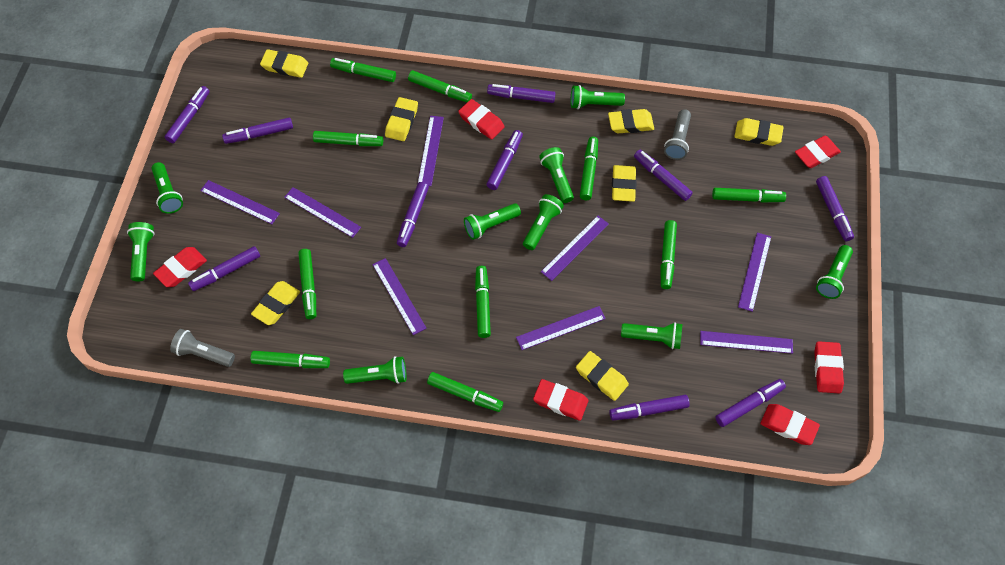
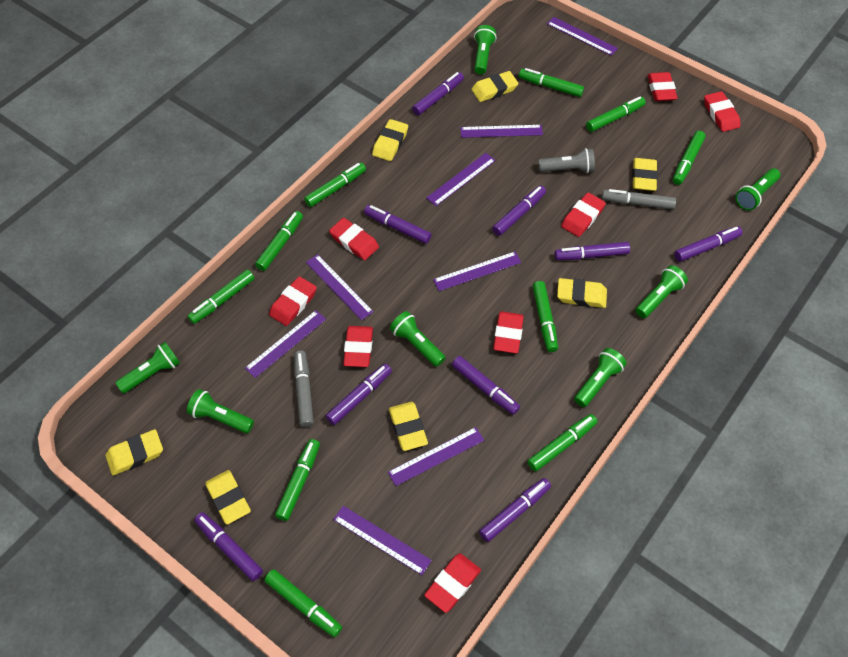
green flashlight: [127,222,154,281] [151,162,183,214] [343,356,406,384] [464,203,521,240] [523,194,564,250] [539,147,574,203] [571,85,625,109] [621,322,682,349] [816,245,853,299] = 9 -> [115,342,180,394] [187,389,254,433] [390,311,446,367] [474,25,496,74] [574,348,627,407] [636,265,688,318] [735,168,780,211] = 7
grey flashlight: [170,329,235,367] [664,109,691,160] = 2 -> [538,148,595,173] = 1
grey marker: none = 0 -> [294,351,314,427] [602,189,676,209] = 2
purple marker: [165,86,210,143] [188,246,260,291] [222,118,293,144] [397,182,429,247] [486,130,523,190] [487,84,555,103] [609,395,690,421] [634,150,693,201] [715,379,786,427] [816,176,854,241] = 10 -> [194,512,263,581] [326,364,392,425] [364,205,432,244] [412,72,464,115] [452,356,520,415] [479,478,551,542] [492,186,546,236] [554,242,630,260] [674,226,743,262] = 9
red eraser: [153,247,207,287] [458,99,505,140] [533,379,588,421] [760,404,820,445] [795,136,841,168] [814,341,844,393] = 6 -> [269,276,317,326] [329,218,379,260] [343,326,373,367] [424,553,481,613] [493,311,524,353] [561,193,606,237] [647,72,678,101] [704,91,741,132] = 8

